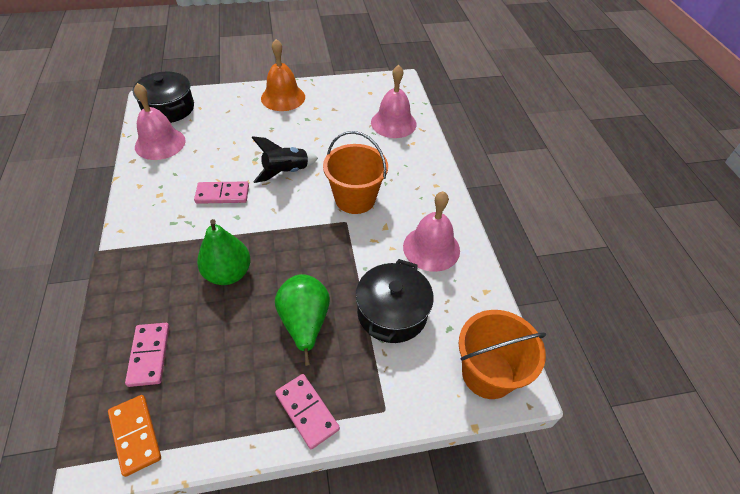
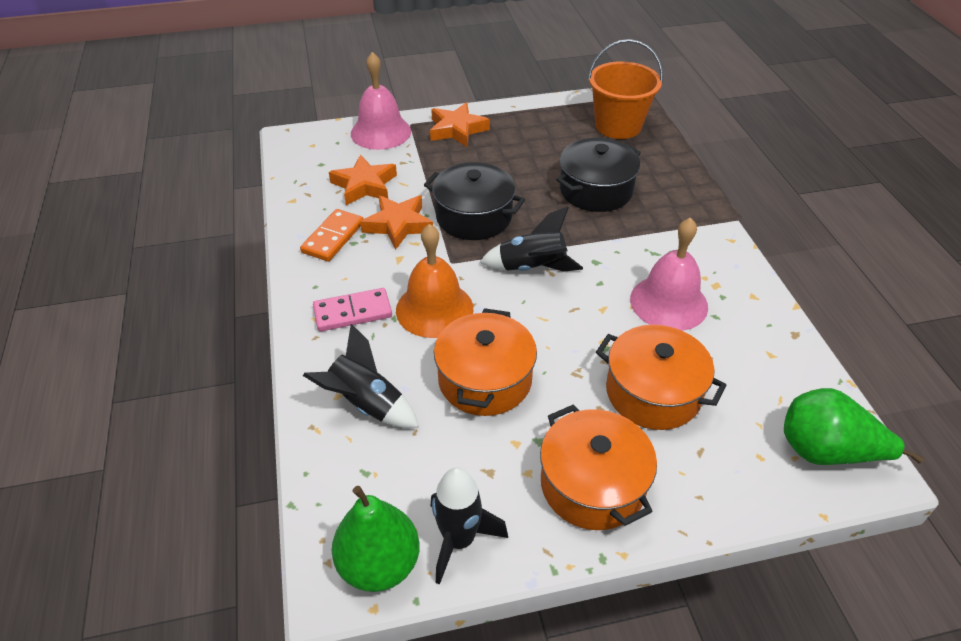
black rocket: [251,136,318,183] = 1 -> [303,324,419,428] [431,467,508,585] [480,207,583,272] = 3
orange bucket: [323,131,388,214] [459,310,546,399] = 2 -> [588,39,663,139] = 1
orange pot: none = 0 -> [434,308,537,416] [540,405,657,530] [596,325,727,430] = 3
orange star: none = 0 -> [329,155,397,205] [360,195,433,250] [430,103,490,147] = 3
pink bell: [134,83,186,160] [371,65,417,138] [403,191,460,272] = 3 -> [351,52,411,150] [630,217,708,331] = 2
pink domino: [125,323,169,387] [194,181,249,204] [275,374,340,449] = 3 -> [313,288,392,332] = 1

